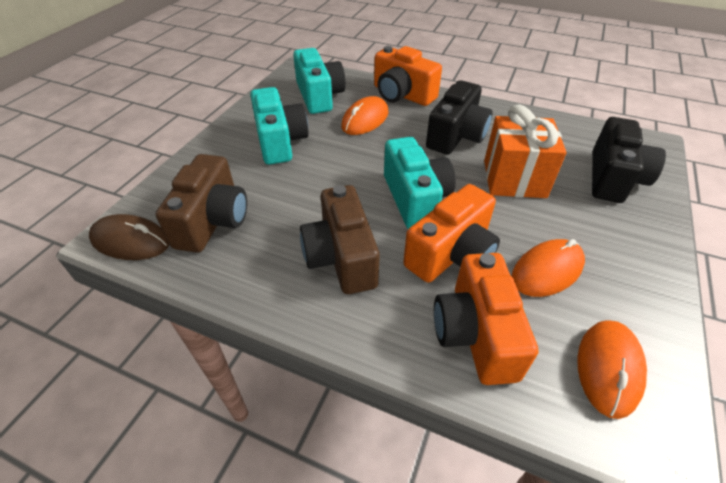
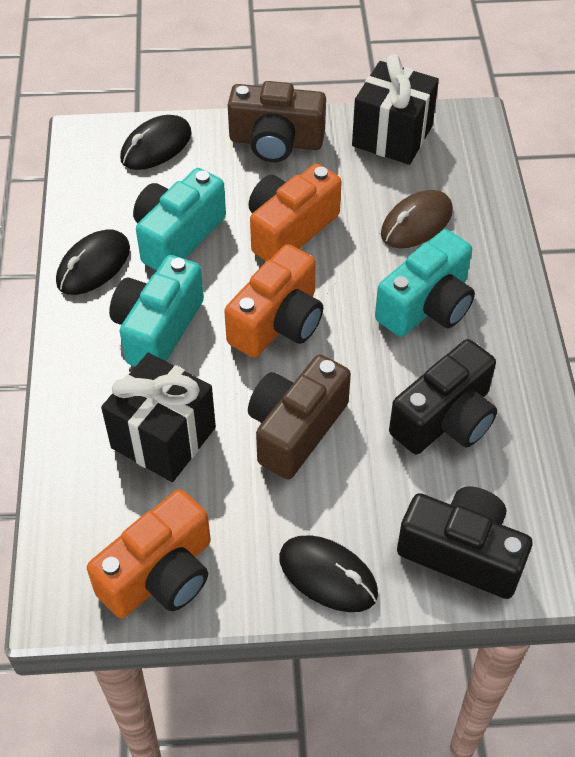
black gift: none = 0 -> [101,353,216,482] [352,54,439,165] = 2
black mouse: none = 0 -> [56,229,130,295] [120,115,192,170] [279,535,378,612] = 3
orange gift: [484,105,567,198] = 1 -> none = 0
orange mouse: [341,96,389,135] [512,239,585,297] [577,320,647,419] = 3 -> none = 0

